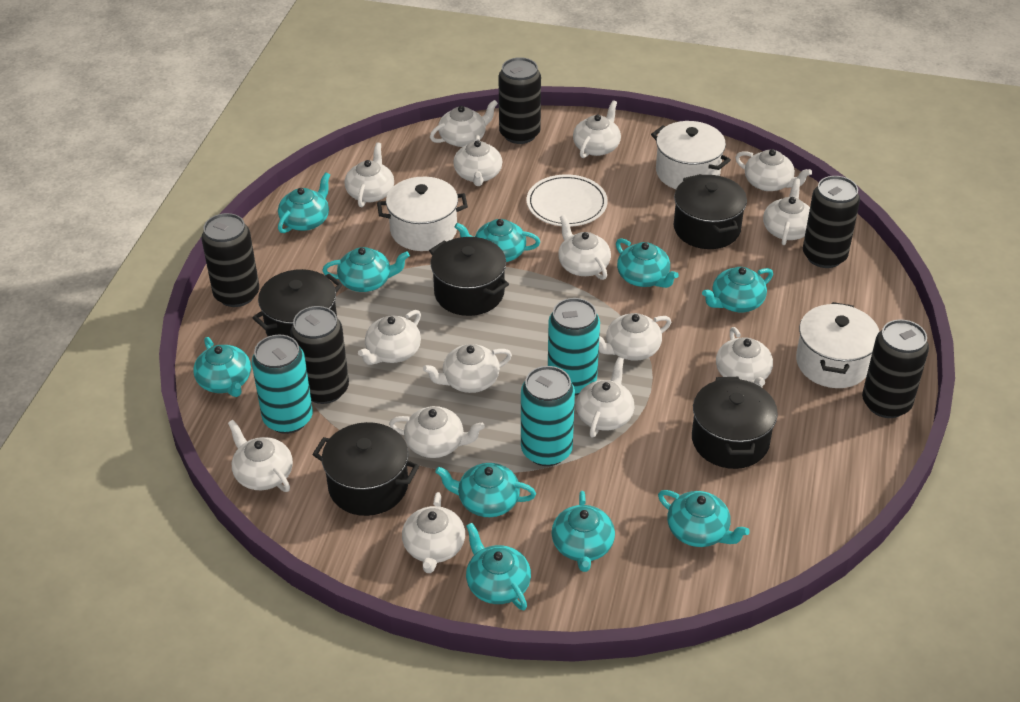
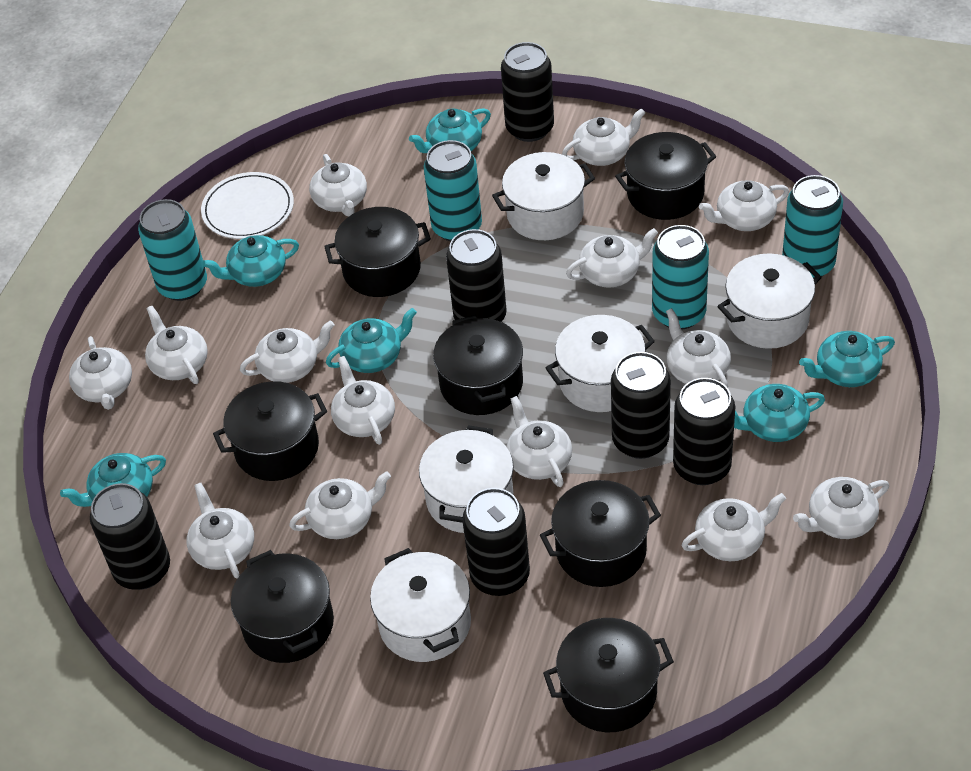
black can: [201,213,259,307] [290,306,349,404] [498,57,541,144] [803,176,860,268] [862,319,929,418] = 5 -> [90,483,170,590] [446,229,507,322] [462,488,530,596] [501,42,554,142] [611,352,671,459] [673,378,736,485] = 6
black pot: [252,269,342,337] [312,422,419,516] [429,237,509,316] [674,174,747,249] [692,377,778,469] = 5 -> [213,381,327,481] [231,550,334,663] [324,207,431,297] [433,315,523,415] [540,480,661,587] [543,618,674,732] [615,132,717,220] = 7
turquoise can: [252,335,313,434] [521,366,575,466] [548,298,600,395] = 3 -> [138,199,207,301] [424,140,482,241] [652,225,709,330] [782,175,843,279] = 4
turquoise teapot: [193,337,251,397] [278,172,330,233] [322,247,410,292] [435,463,536,517] [455,219,540,262] [466,523,531,610] [552,491,615,572] [616,238,679,288] [658,490,750,547] [702,267,773,312] = 10 -> [60,453,166,507] [202,235,299,287] [326,308,417,373] [409,108,491,153] [734,384,825,442] [799,331,895,387] = 6
white pot: [377,177,468,251] [651,121,731,189] [796,302,880,388] = 3 -> [370,548,471,662] [419,425,514,533] [492,152,595,240] [546,315,655,412] [717,253,822,349] = 5
white teapot: [228,420,293,492] [344,142,394,207] [358,310,421,365] [389,406,485,458] [402,492,465,573] [423,344,512,393] [430,100,498,147] [453,134,502,186] [558,215,611,280] [573,100,621,158] [576,357,634,438] [599,313,671,361] [716,327,773,387] [735,149,812,191] [763,178,810,245] = 15 -> [69,336,132,410] [145,306,208,384] [186,483,254,578] [240,321,334,383] [289,471,391,539] [309,154,367,217] [331,356,395,445] [506,396,572,487] [562,108,646,166] [566,228,658,288] [666,308,731,388] [682,493,786,561] [699,180,789,231] [793,477,889,539] = 14

